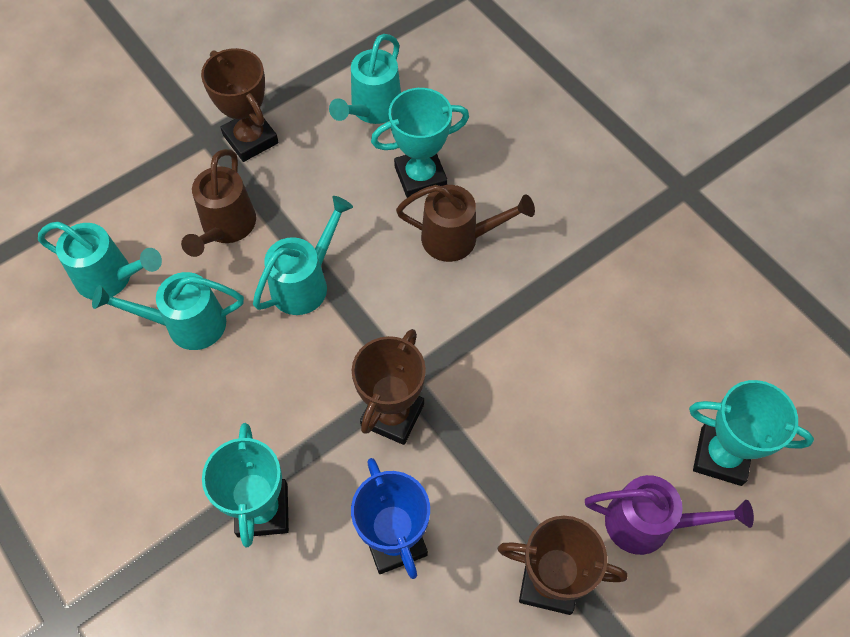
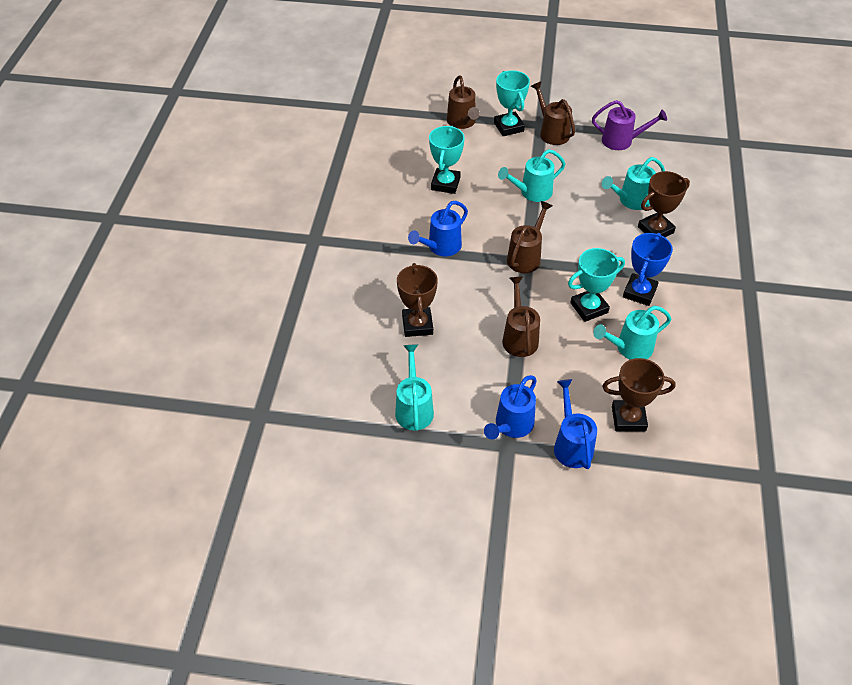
blue watering can: none = 0 -> [408,201,468,256] [484,375,537,440] [554,379,597,469] = 3
brown watering can: [181,149,256,257] [396,185,535,262] = 2 -> [447,75,480,129] [502,277,540,357] [507,201,553,273] [531,81,575,145] = 4

